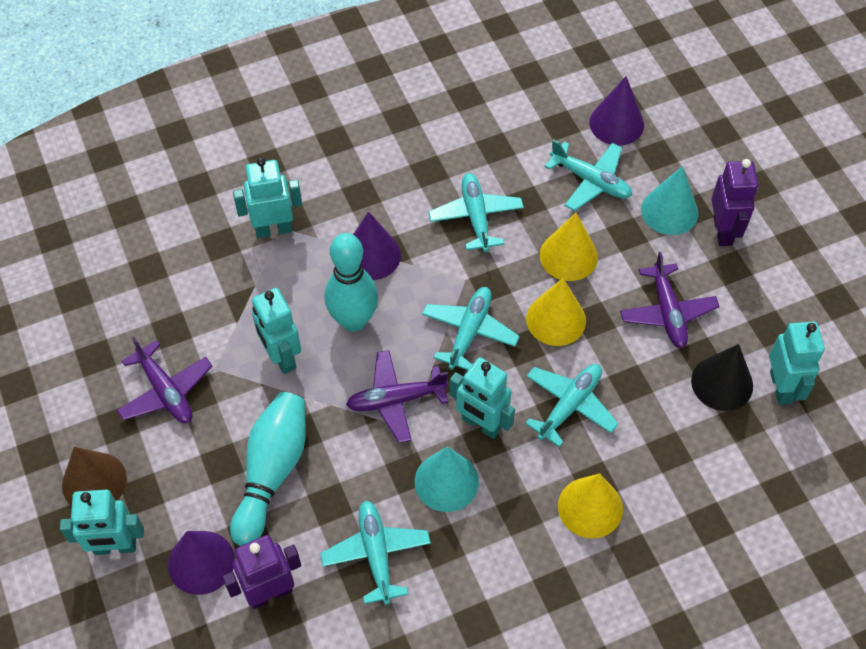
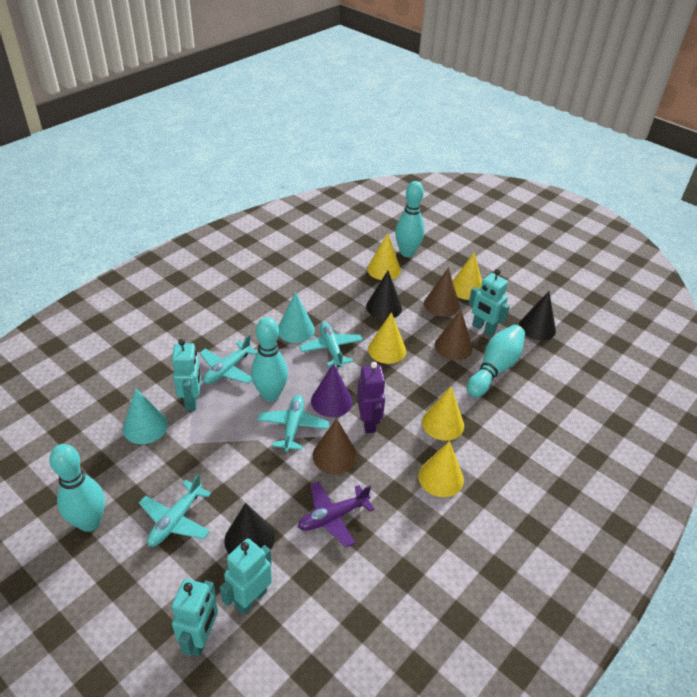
black cone: [691,344,753,411] = 1 -> [224,503,274,554] [366,271,402,320] [519,291,556,341] = 3
brown cone: [62,447,127,506] = 1 -> [313,418,357,474] [424,268,460,317] [434,310,473,360] = 3
purple cone: [168,531,235,595] [353,212,401,280] [589,76,644,146] = 3 -> [311,363,352,417] = 1
purple plane: [117,337,212,423] [346,350,448,443] [620,252,720,348] = 3 -> [298,481,374,548] = 1
purple robot: [222,535,301,609] [711,159,758,246] = 2 -> [357,362,386,433] = 1
turquoise bowling pin: [230,392,306,546] [325,233,378,332] = 2 -> [49,444,105,532] [251,317,288,401] [395,181,425,257] [467,325,525,397] = 4
turquoise plane: [320,500,431,605] [422,287,520,370] [428,173,524,252] [525,364,618,447] [545,139,632,211] = 5 -> [139,474,211,547] [200,335,258,384] [257,395,329,452] [299,322,363,367] = 4
turquoise robot: [60,490,144,555] [233,157,302,238] [252,288,301,374] [449,357,515,439] [769,321,825,405] = 5 -> [172,339,201,411] [172,579,218,657] [220,538,272,615] [468,269,510,336] = 4
yellow cone: [526,278,586,346] [540,213,598,281] [558,474,623,539] = 3 -> [367,233,401,280] [368,312,406,364] [418,441,464,497] [422,387,464,441] [453,252,482,300] = 5

